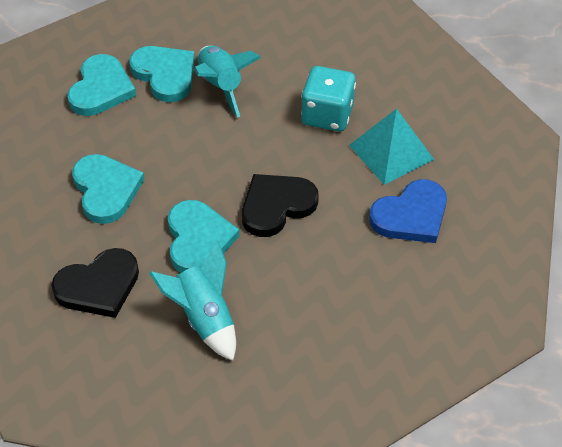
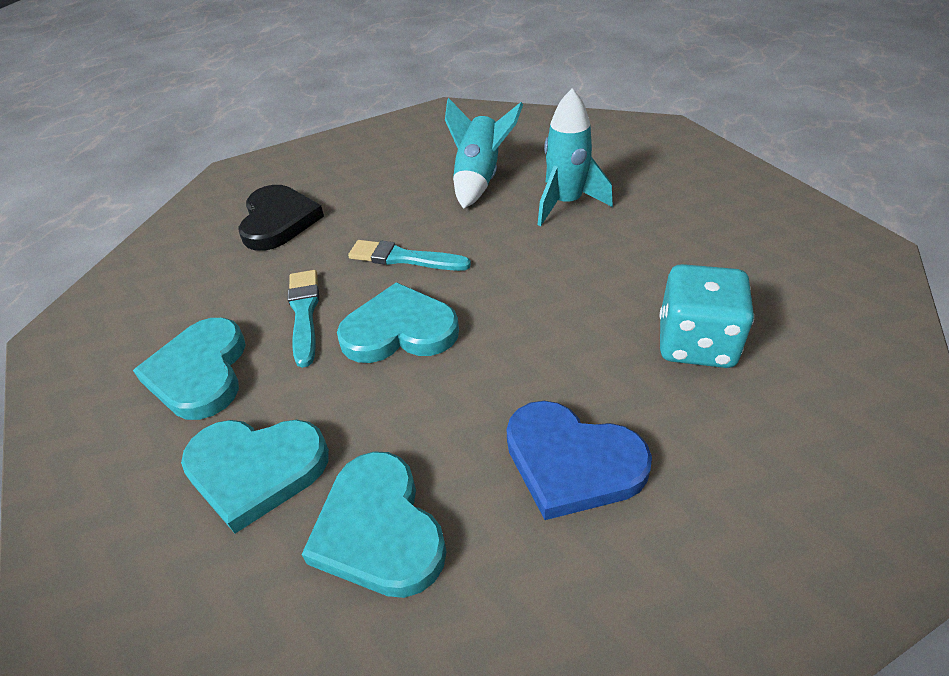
black heart: [52,248,139,318] [242,174,319,237] = 2 -> [238,185,324,251] = 1
turquoise brush: none = 0 -> [288,270,319,368] [348,240,471,271] = 2
turquoise pyramid: [349,109,434,185] = 1 -> none = 0

